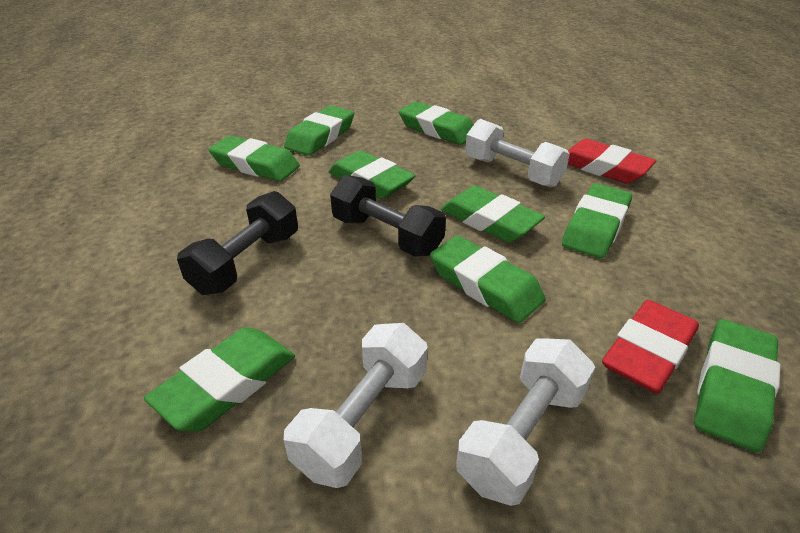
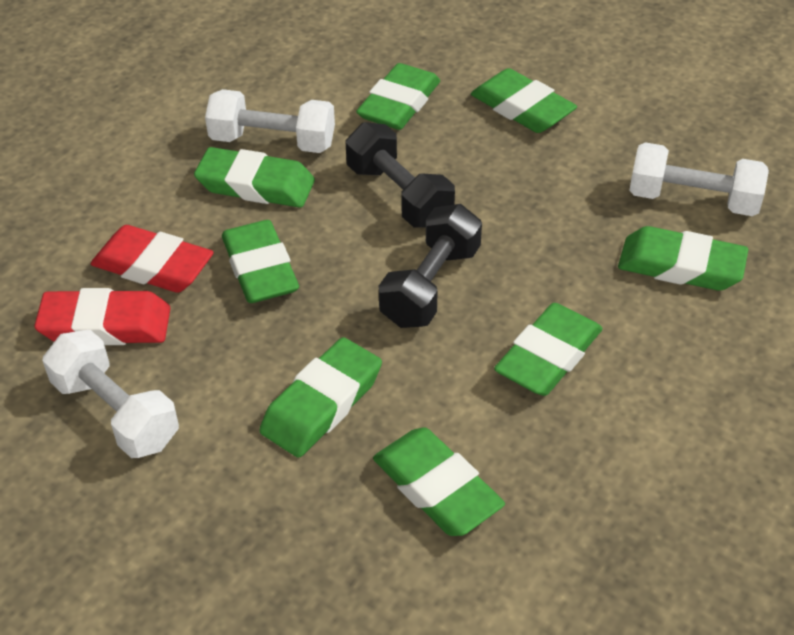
green eraser: [144,327,295,431] [209,135,300,181] [284,106,354,156] [329,151,416,199] [399,102,474,145] [430,235,546,323] [441,186,545,242] [562,183,632,258] [694,319,781,452] = 9 -> [194,147,315,208] [222,220,299,303] [259,337,382,458] [356,63,440,130] [373,427,505,536] [471,68,577,133] [494,303,603,396] [618,226,749,291] = 8

